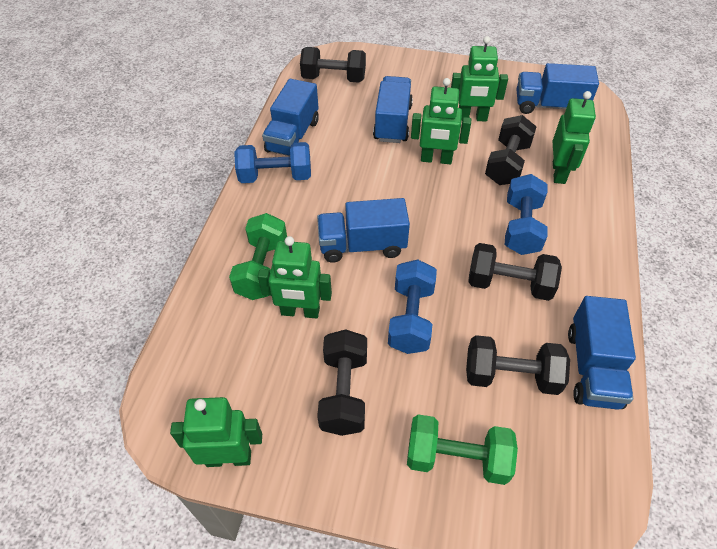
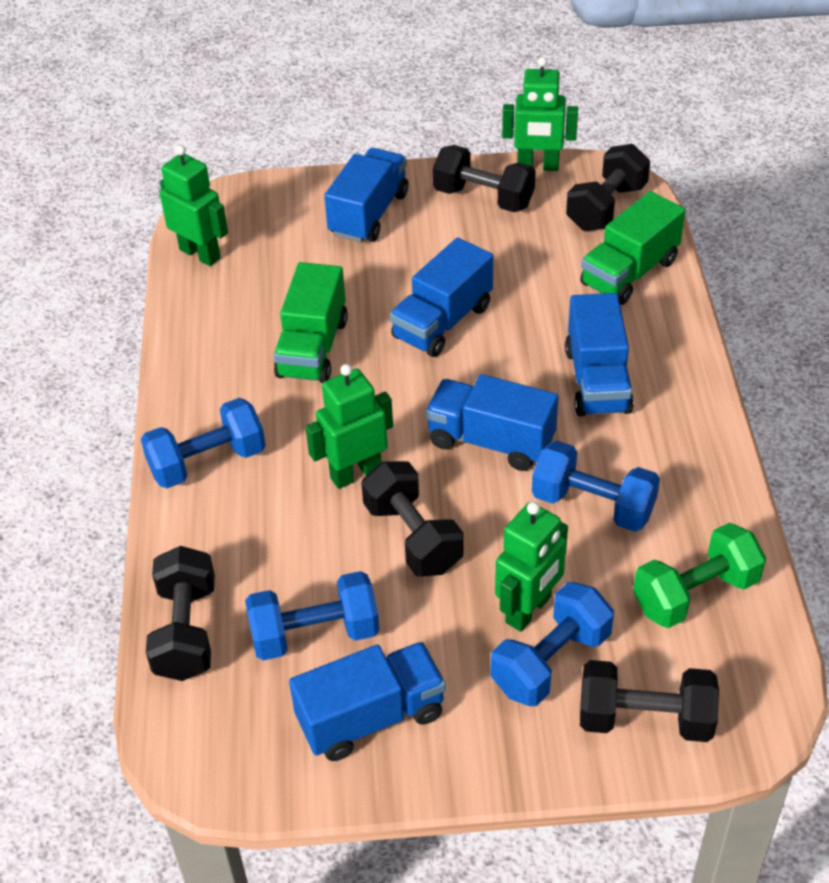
blue dumbbell: [234,142,311,183] [388,259,437,354] [505,174,547,255] = 3 -> [141,398,266,488] [245,571,380,660] [490,582,614,706] [532,440,660,532] = 4
green dumbbell: [229,213,287,300] [407,414,518,485] = 2 -> [633,523,766,628] = 1
green robot: [170,397,262,467] [258,236,332,318] [411,78,471,164] [451,36,508,121] [552,91,596,184] = 5 -> [160,145,228,266] [305,364,393,489] [495,502,568,632] [502,57,578,171] = 4
green truck: none = 0 -> [274,262,348,383] [580,191,685,305] = 2

